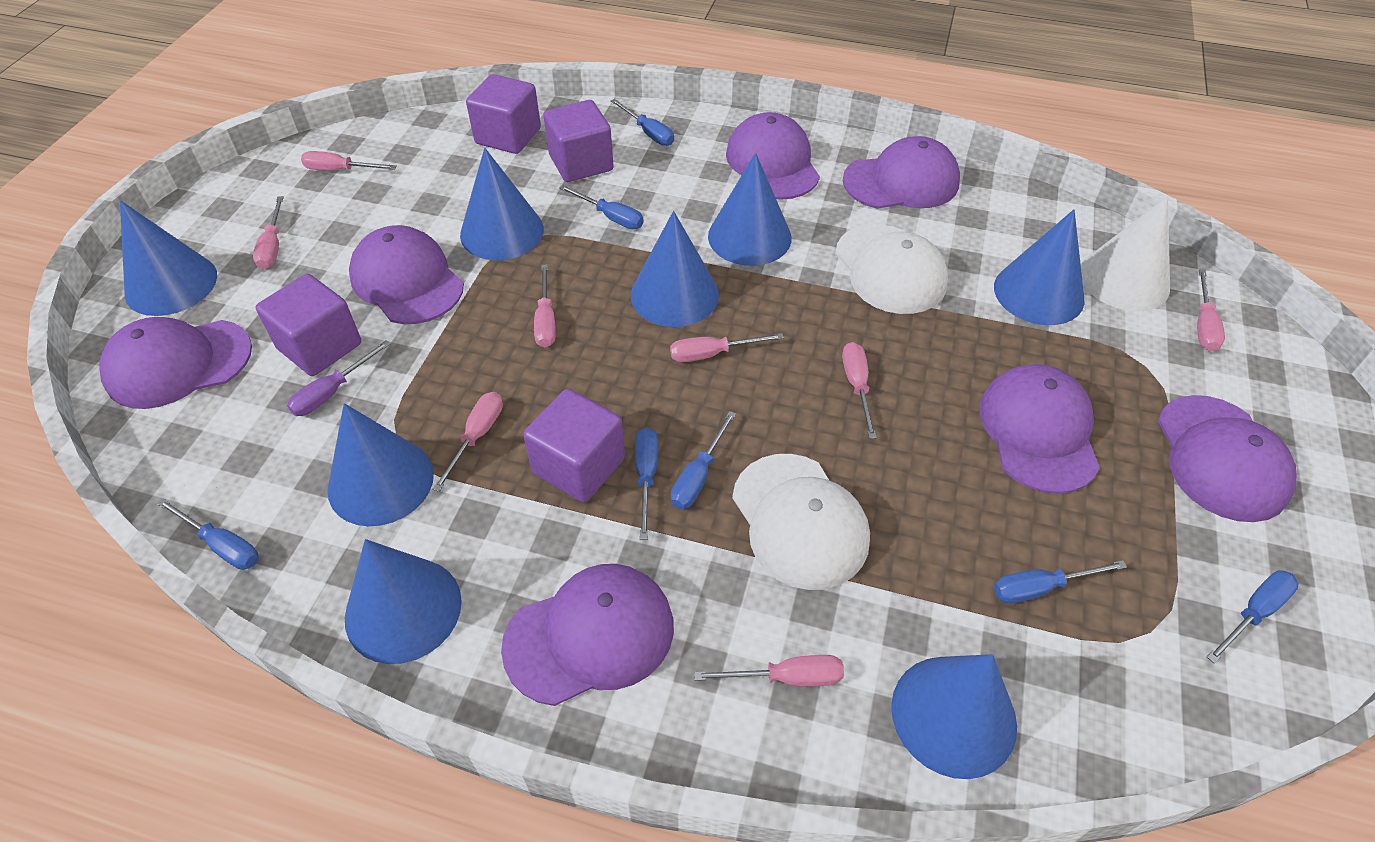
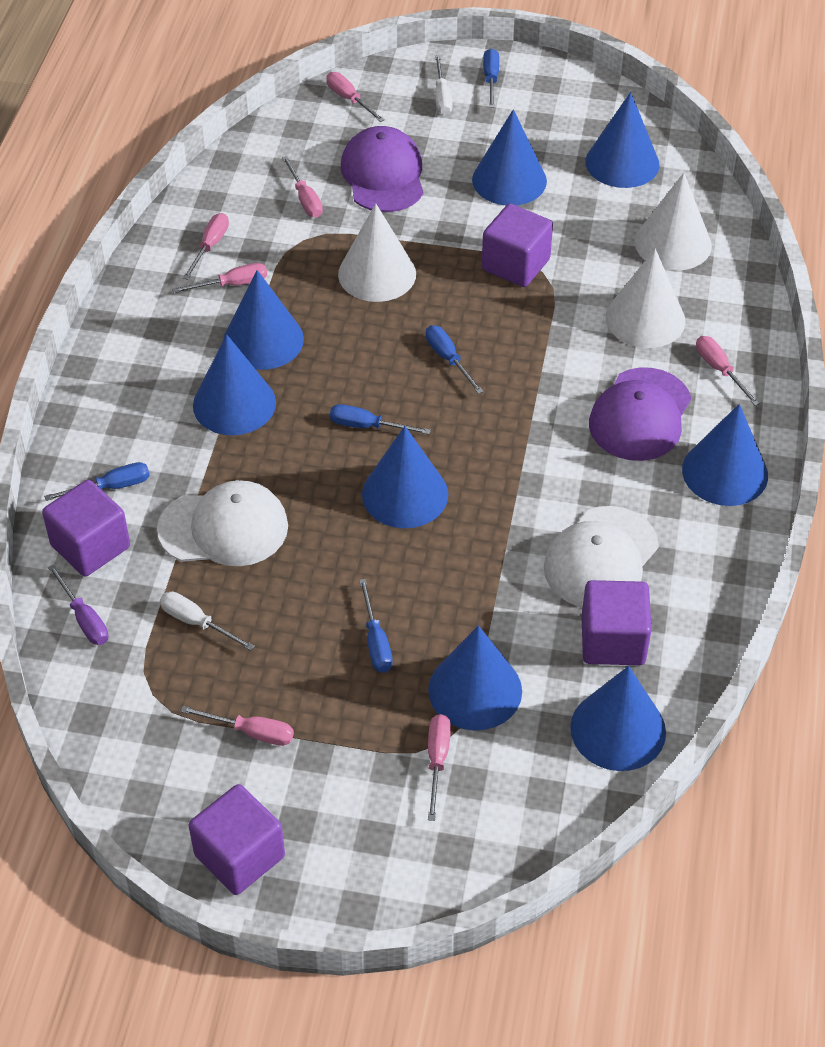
blue screwdriver: [157,498,259,570] [559,185,644,229] [611,99,674,146] [635,428,658,540] [671,411,736,509] [994,560,1127,603] [1207,570,1299,663] = 7 -> [44,462,150,501] [330,404,431,435] [359,579,393,673] [426,325,484,394] [483,48,499,108] = 5
pink screwdriver: [253,196,284,269] [301,151,397,171] [432,392,503,492] [534,264,556,348] [670,333,784,362] [694,655,844,686] [842,342,877,439] [1197,269,1225,351] = 8 -> [172,263,267,293] [180,706,294,746] [183,213,229,280] [282,156,323,218] [327,72,385,122] [428,714,451,821] [696,336,760,406] = 7
purple cap: [99,317,252,409] [349,225,464,324] [501,564,674,706] [726,112,820,200] [843,136,960,209] [979,364,1100,494] [1158,395,1297,522] = 7 -> [341,126,424,212] [589,367,691,461] = 2
white cone: [1081,196,1170,311] = 1 -> [338,203,416,302] [605,249,686,348] [635,173,712,271] = 3
white screwdriver: none = 0 -> [160,592,255,651] [435,55,453,115] = 2

